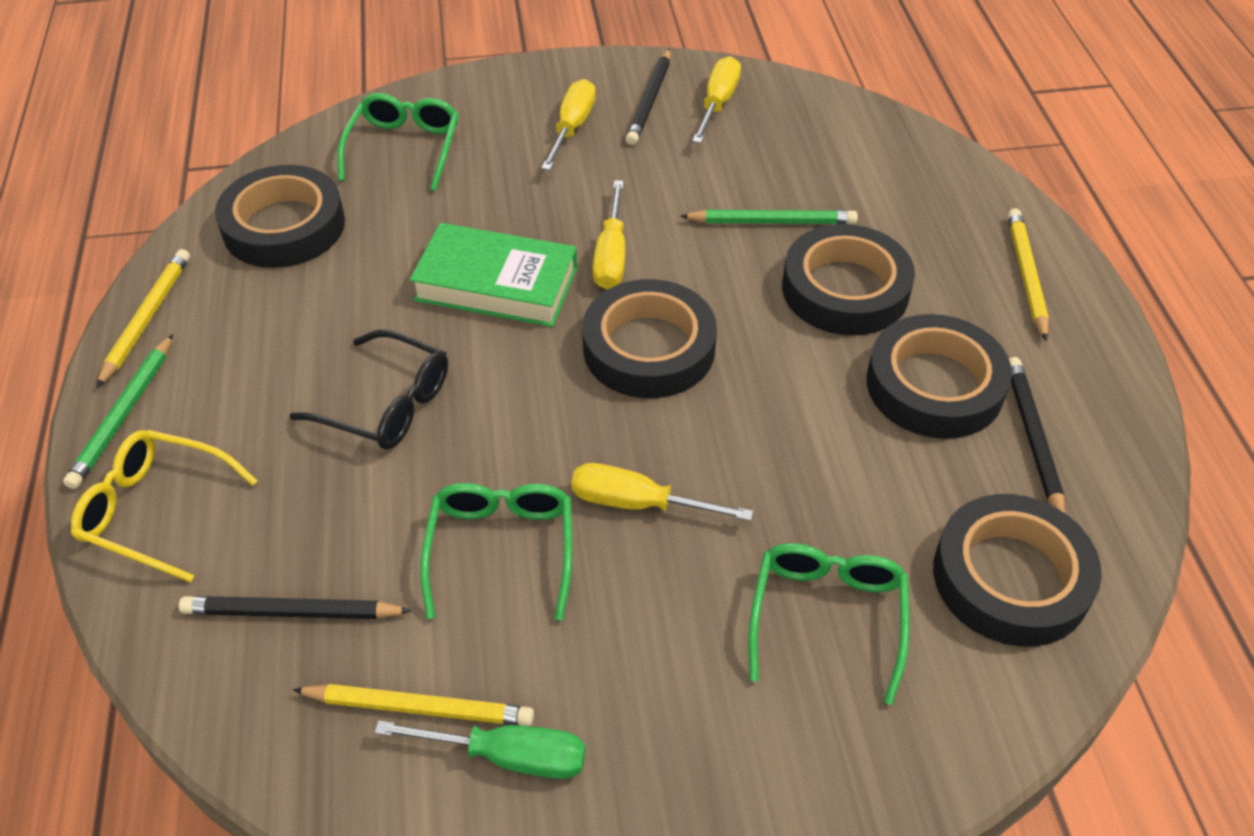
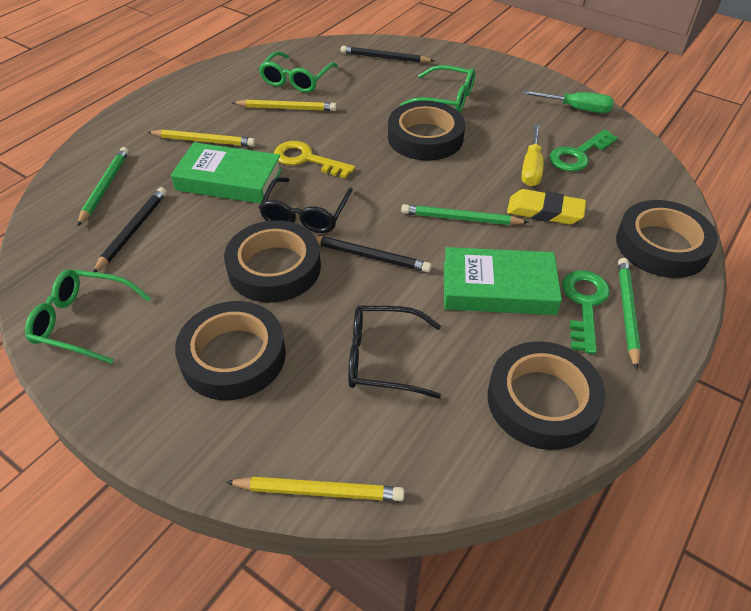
black glasses: [289,330,448,450] = 1 -> [259,177,353,233] [348,306,441,399] = 2
green book: [410,223,577,327] = 1 -> [171,142,282,204] [444,247,562,315] = 2
green key: none = 0 -> [549,129,618,172] [562,270,610,354] = 2
green pencil: [63,334,173,489] [680,210,858,224] = 2 -> [77,147,129,227] [401,204,529,225] [618,258,641,370] = 3
yellow eraser: none = 0 -> [507,189,586,225] = 1
yellow glasses: [71,430,258,582] = 1 -> none = 0
yellow key: none = 0 -> [274,141,355,179] = 1
yellow screwdriver: [541,79,596,170] [571,463,753,521] [593,180,625,289] [692,56,741,143] = 4 -> [522,124,544,187] = 1

